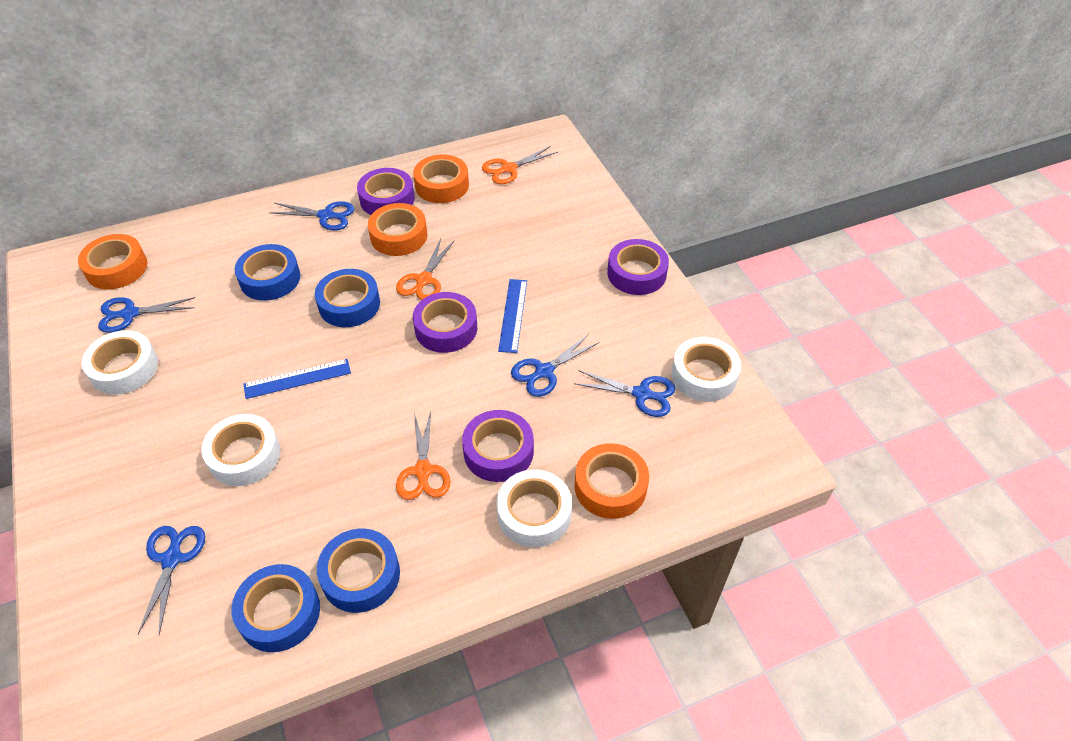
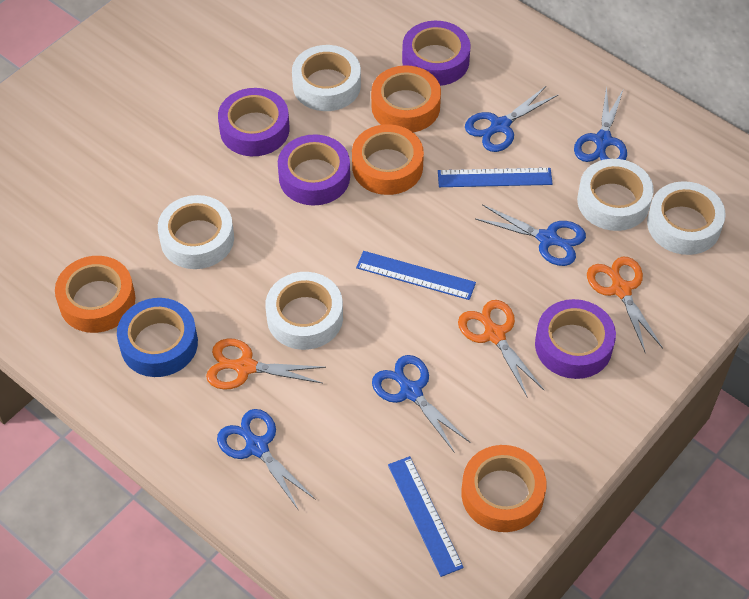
blue ruler: [243,359,351,399] [498,279,527,353] = 2 -> [356,251,476,300] [388,456,464,577] [438,168,553,187] = 3
blue tape: [231,564,320,652] [234,244,300,301] [315,269,380,327] [317,529,400,613] = 4 -> [117,298,198,377] = 1
white tape: [82,330,158,395] [201,414,280,486] [497,470,572,547] [671,337,741,402] = 4 -> [158,195,234,269] [265,272,343,350] [292,45,361,111] [577,159,654,231] [647,181,726,255] = 5

